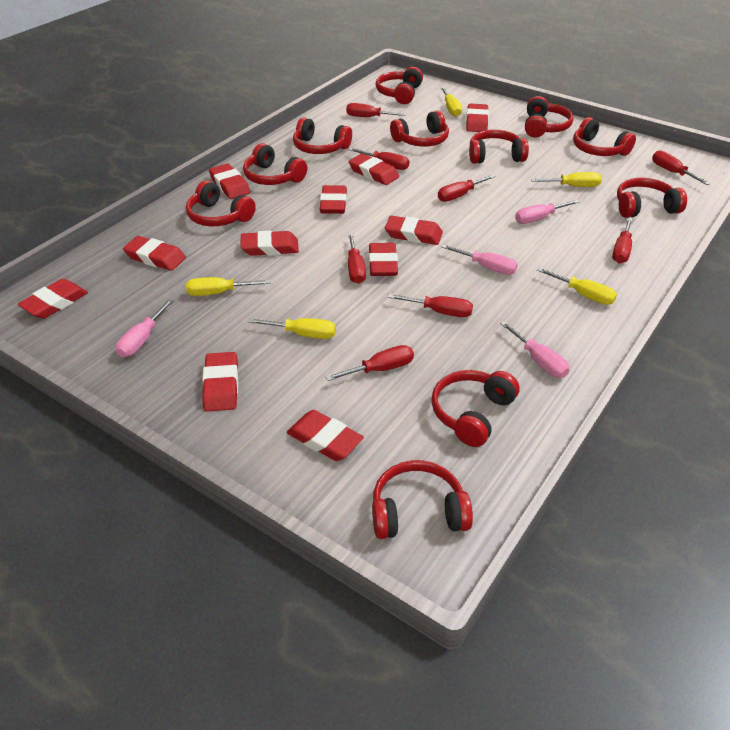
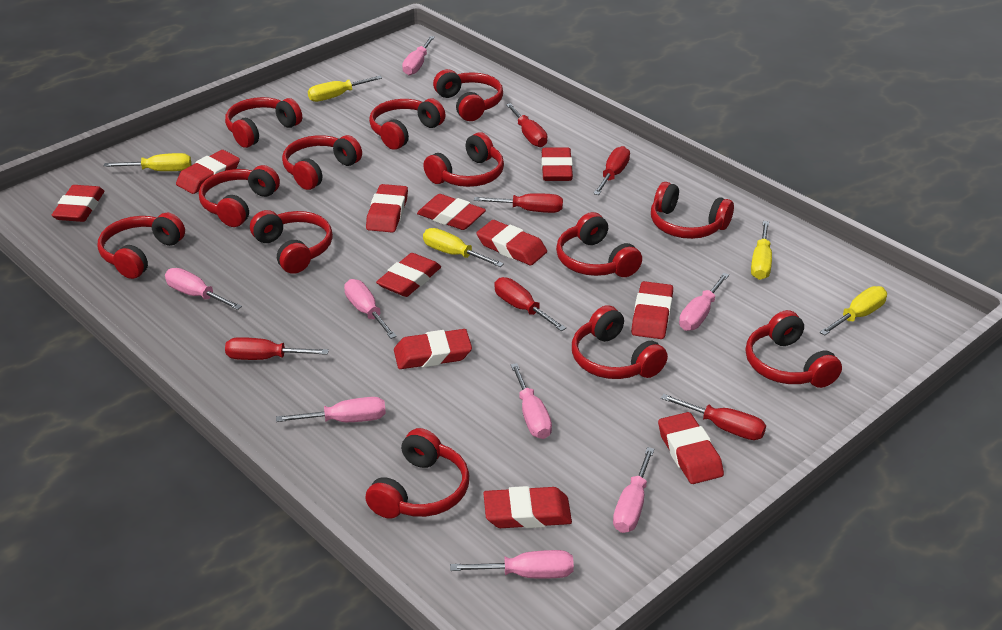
pink screwdriver: [116,299,174,357] [441,244,518,275] [500,321,570,378] [515,200,579,224] = 4 -> [165,268,242,310] [276,397,386,422] [344,279,397,339] [402,36,435,76] [450,550,574,579] [511,363,552,439] [613,447,654,533] [679,273,729,331] = 8
red headphones: [186,180,256,226] [243,143,307,185] [293,118,352,154] [372,460,473,539] [376,67,423,104] [390,110,449,147] [431,370,520,447] [469,130,529,164] [525,96,574,137] [573,117,636,156] [617,178,687,218] = 11 -> [98,213,185,279] [199,165,280,227] [225,97,302,148] [250,210,333,274] [282,135,362,190] [365,428,469,519] [369,99,446,150] [423,133,504,187] [433,69,503,121] [556,212,642,277] [572,305,668,379] [651,182,734,239] [746,310,842,388] = 13
red screwdriver: [325,345,414,381] [346,103,407,117] [348,147,409,170] [348,233,366,284] [388,294,473,317] [438,174,496,202] [612,218,633,263] [652,150,710,185] = 8 -> [225,337,329,360] [474,193,563,213] [494,277,566,331] [506,103,547,147] [593,146,630,195] [661,394,766,440] = 6

